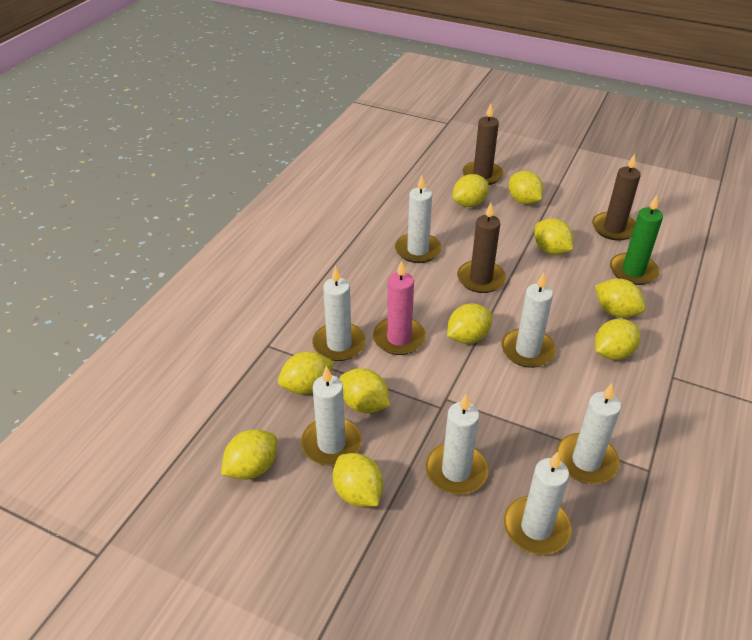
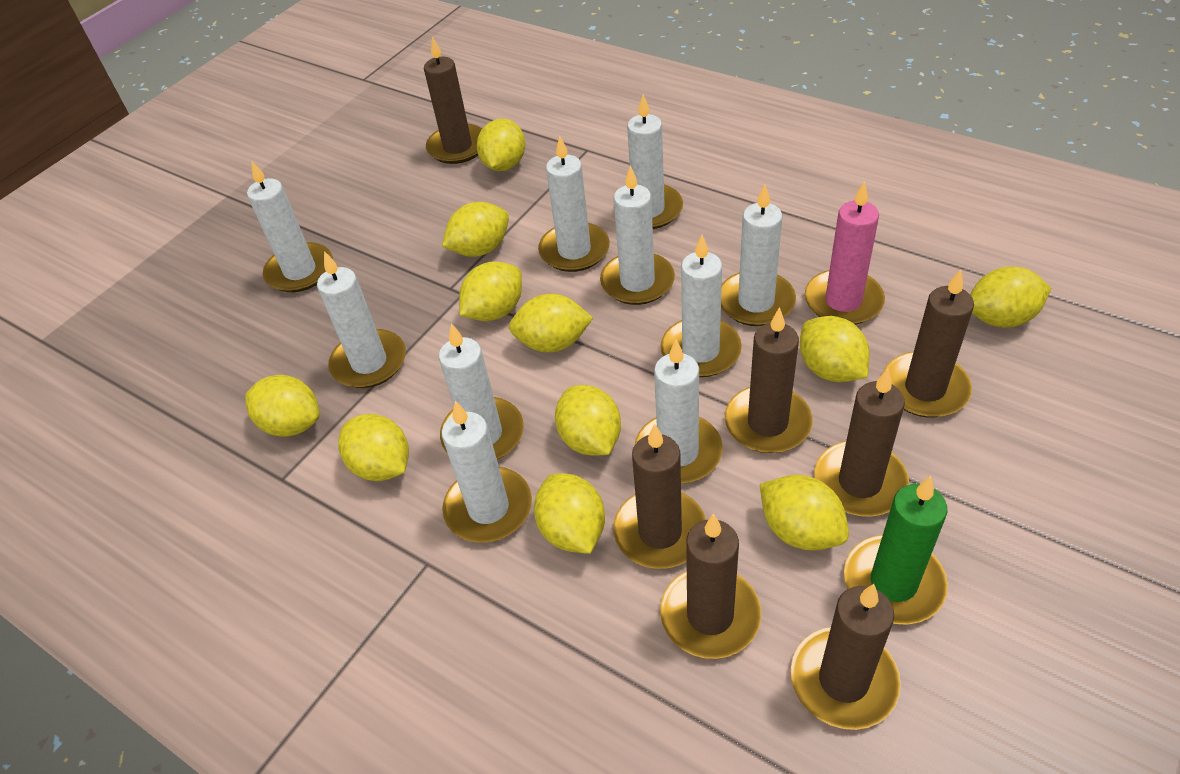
brown candle: [457,203,506,293] [462,104,504,185] [592,154,641,241] = 3 -> [424,37,482,164] [613,424,706,569] [660,513,761,659] [725,307,812,453] [791,584,901,730] [814,369,909,516] [883,269,974,417] = 7
white candle: [301,366,362,466] [312,266,366,361] [395,175,442,263] [425,394,488,495] [502,272,556,368] [504,452,572,555] [556,384,621,484] = 7 -> [247,160,333,292] [317,251,406,388] [439,323,524,460] [442,401,532,543] [538,136,610,272] [600,166,675,305] [627,94,683,229] [635,340,723,483] [661,235,742,377] [721,184,796,326] = 10
yellow lemon: [221,429,277,480] [278,352,334,394] [333,453,383,507] [339,368,390,413] [447,303,492,344] [453,174,489,207] [508,171,544,205] [534,218,573,255] [595,278,646,318] [595,319,641,360] = 10 -> [245,375,319,437] [338,414,409,481] [442,202,509,257] [459,261,522,321] [477,118,525,171] [509,294,593,353] [534,473,605,554] [555,385,621,456] [760,475,849,551] [800,316,870,382] [970,267,1051,328] = 11

